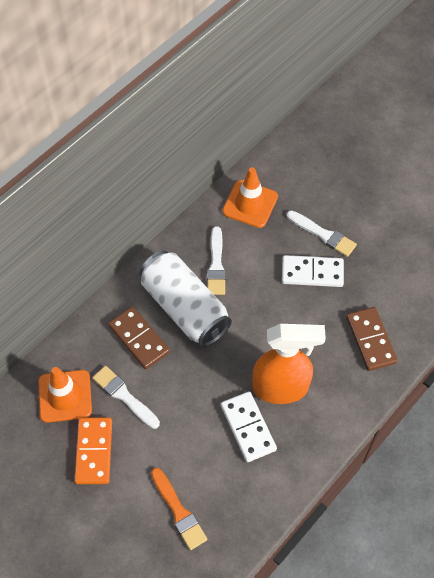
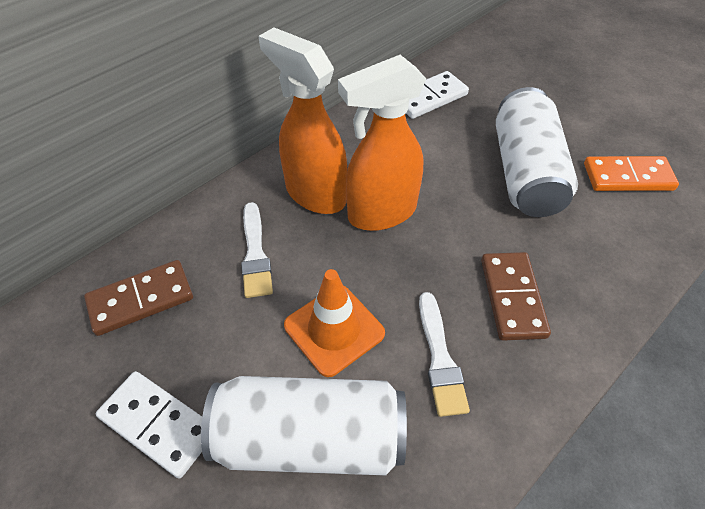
orange brush: [151,468,207,550] = 1 -> none = 0
orange spray bottle: [252,324,326,404] = 1 -> [258,27,347,214] [338,55,426,231] = 2
orange traffic cone: [38,367,92,423] [222,167,278,228] = 2 -> [284,269,385,377] = 1
white brush: [92,366,160,429] [207,226,226,295] [287,210,357,257] = 3 -> [241,202,273,298] [419,292,470,417] = 2
white can: [139,250,232,347] = 1 -> [201,376,407,475] [496,87,578,217] = 2

